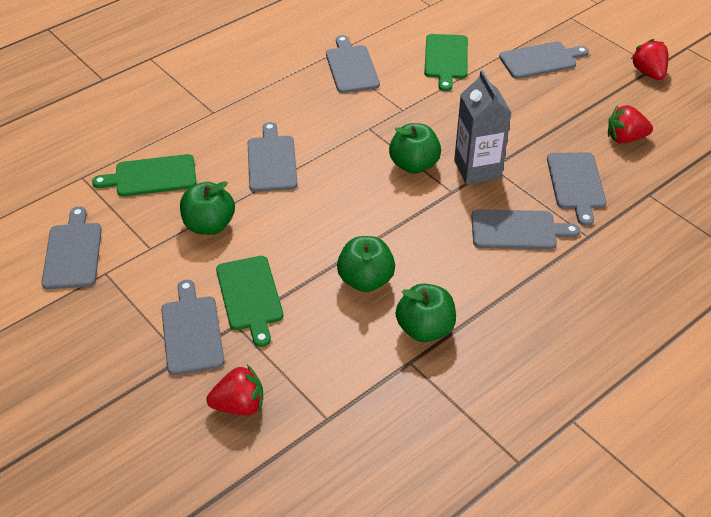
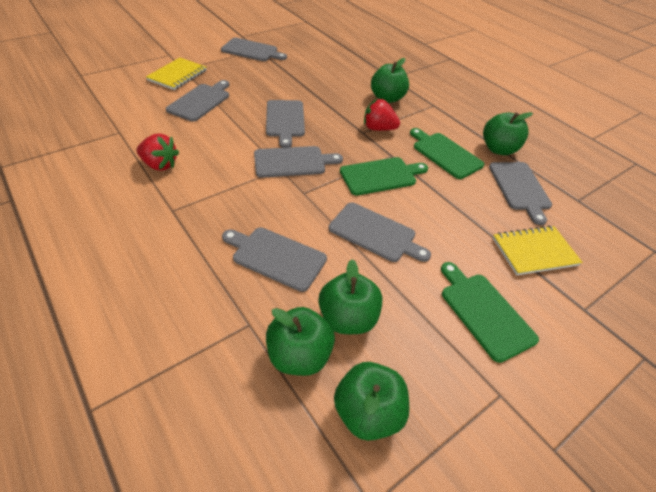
green apple: [180,181,235,235] [337,236,395,292] [389,123,441,174] [396,283,456,342] = 4 -> [266,307,335,376] [318,259,382,334] [334,362,409,441] [371,58,409,103] [483,112,533,155] = 5
grey carton: [454,70,512,185] = 1 -> none = 0
red strawberry: [206,365,263,415] [608,105,653,143] [631,39,669,80] = 3 -> [137,134,179,171] [364,99,400,131] = 2
yellow notebook: none = 0 -> [146,58,207,90] [493,226,583,276] = 2

